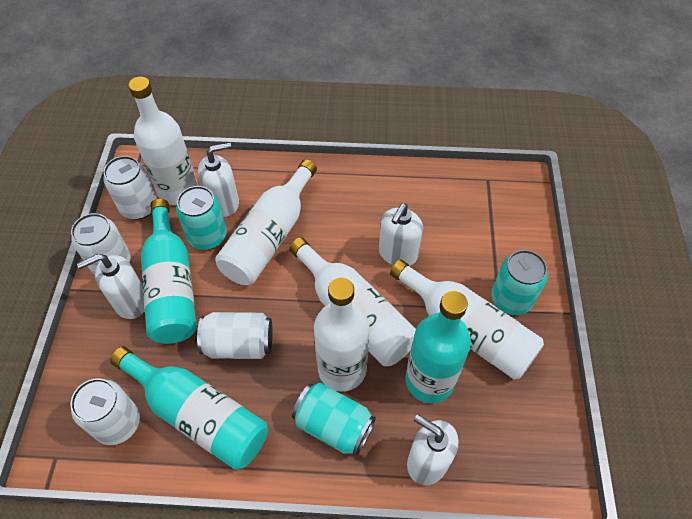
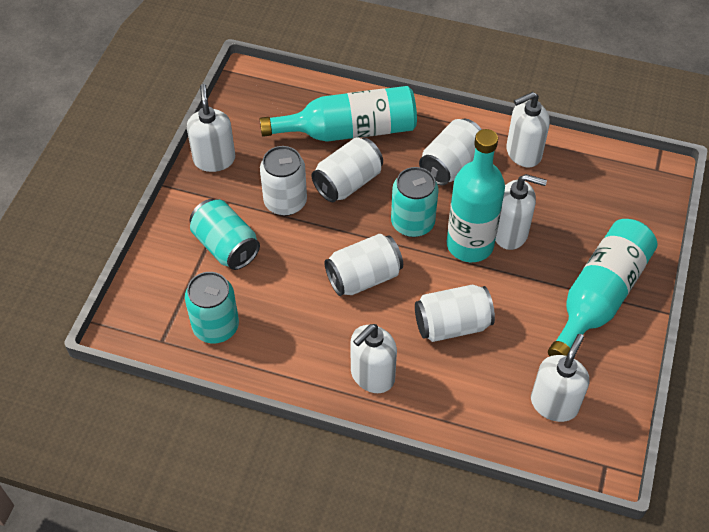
white bottle: [128,77,198,205] [215,159,317,285] [289,237,416,366] [314,278,370,392] [390,259,544,379] = 5 -> none = 0
white can: [71,213,131,275] [71,378,140,445] [103,156,157,220] [197,312,273,359] = 4 -> [260,146,307,216] [312,138,383,202] [324,234,403,296] [415,285,495,342] [419,119,482,185] = 5
white soap dispenser: [77,254,145,319] [198,142,239,217] [379,203,423,266] [407,414,458,485] = 4 -> [187,84,235,172] [351,324,397,393] [495,174,547,250] [506,92,550,167] [531,334,589,422] = 5

